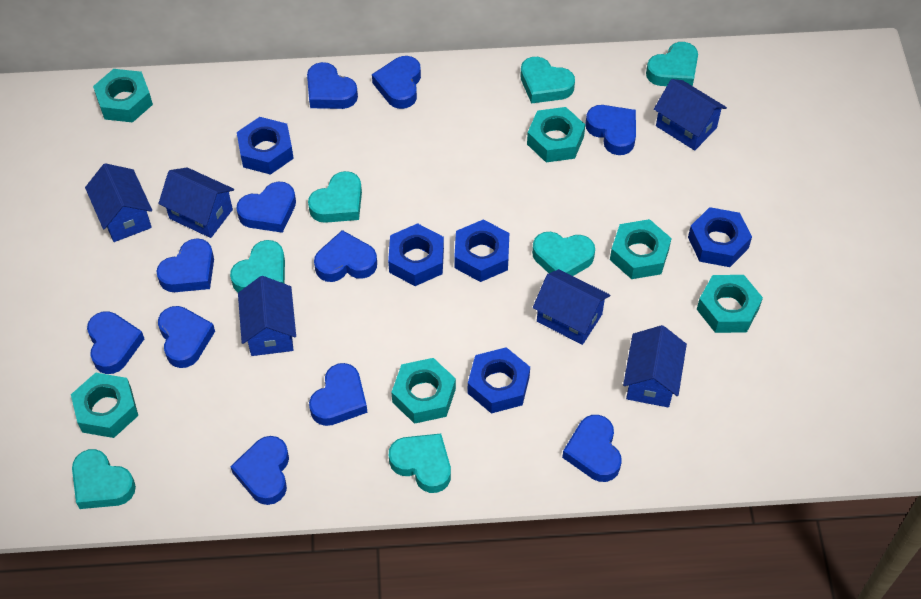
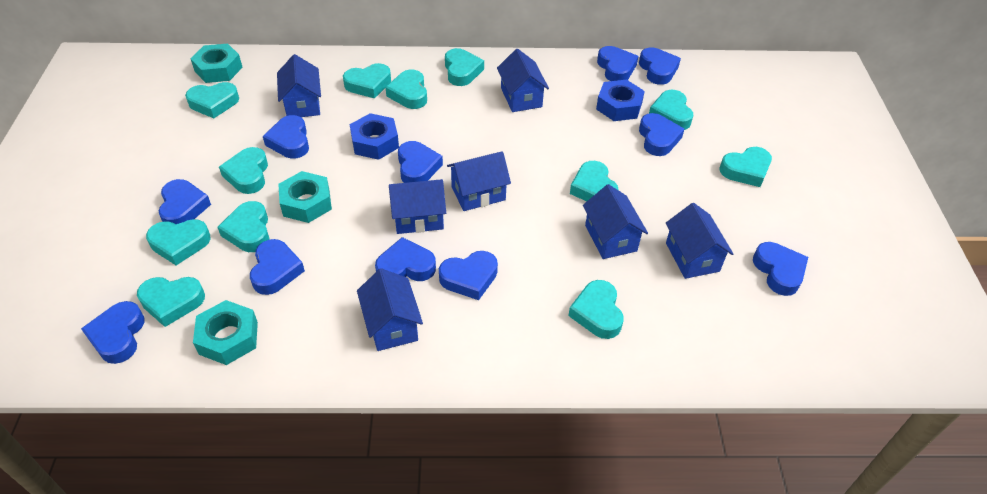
blue house: [85,163,152,242] [158,167,234,238] [238,276,296,356] [533,269,610,345] [623,325,687,407] [654,79,727,151] = 6 -> [277,54,321,117] [357,268,423,351] [389,179,446,234] [447,151,511,211] [497,49,549,112] [583,184,648,259] [666,203,734,279] = 7
blue nut: [237,117,294,175] [388,223,444,286] [454,219,509,282] [468,347,530,413] [688,207,752,267] = 5 -> [350,113,399,160] [596,80,645,121] = 2
turquoise heart: [72,449,136,509] [230,240,285,292] [308,171,362,223] [389,433,451,493] [520,57,575,104] [532,232,595,276] [646,42,698,86] = 7 -> [137,277,205,327] [146,219,211,265] [185,82,239,118] [217,201,270,252] [219,147,268,194] [343,63,391,99] [385,70,427,109] [445,48,484,86] [568,280,624,339] [570,161,619,201] [649,90,693,130] [720,147,772,187] = 12
turquoise nut: [71,373,138,438] [93,69,153,123] [391,358,456,424] [527,107,585,162] [610,219,672,279] [697,275,763,333] = 6 -> [190,44,243,83] [193,300,258,365] [278,171,332,223] = 3

